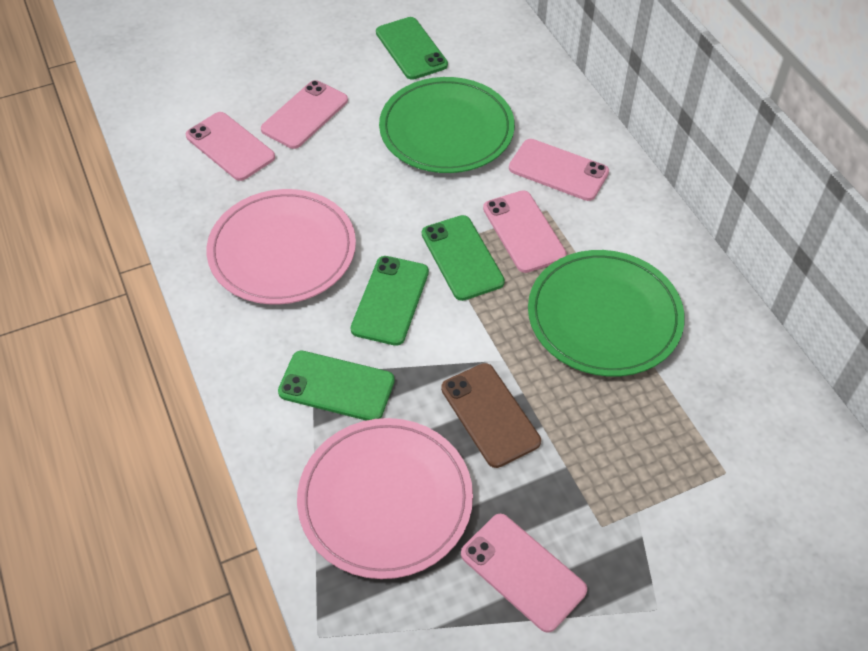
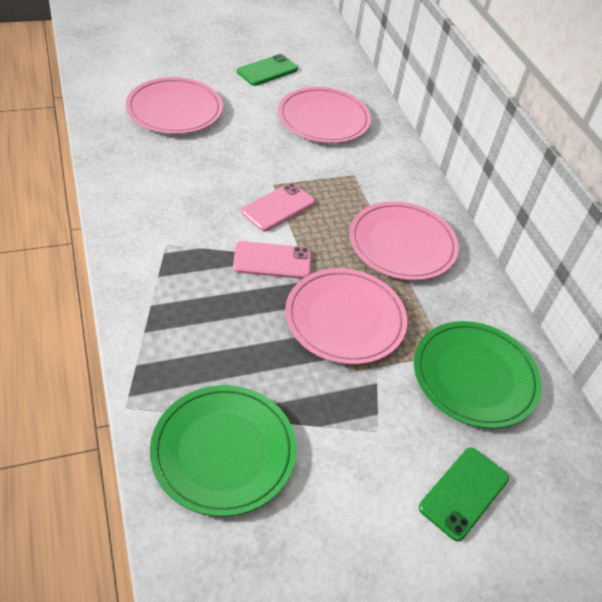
brown phone: [441,363,541,468] = 1 -> none = 0
green phone: [278,351,395,421] [351,256,429,346] [376,17,448,80] [422,215,505,301] = 4 -> [237,54,298,86] [419,447,509,541] = 2
pink phone: [186,112,275,181] [261,80,348,149] [461,514,587,633] [483,190,567,273] [509,139,609,201] = 5 -> [233,241,311,279] [241,183,315,231] = 2
pink plate: [206,189,356,305] [297,418,473,579] = 2 -> [126,77,223,134] [278,87,371,143] [285,268,407,364] [349,201,459,280] = 4

